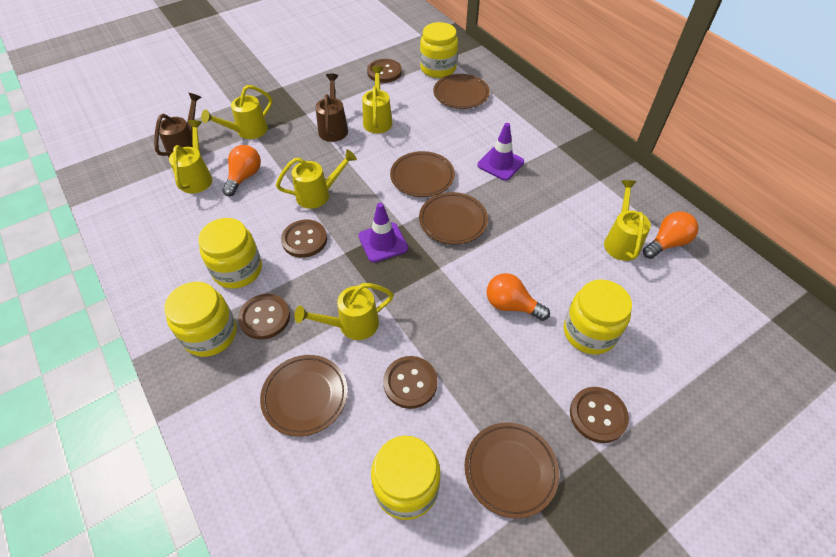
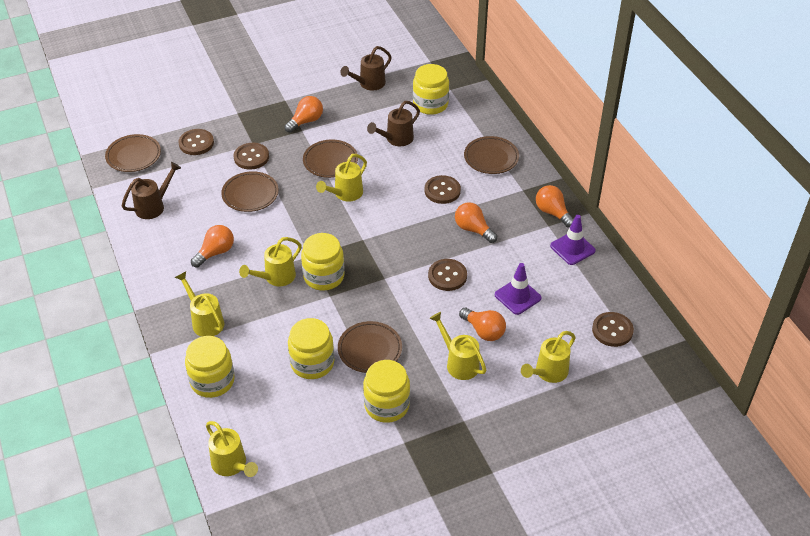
brown watering can: [154,93,201,157] [316,74,348,142] = 2 -> [122,162,181,219] [340,46,392,90] [367,101,420,146] = 3
orange light bulb: [222,145,261,196] [487,273,550,321] [643,211,699,259] = 3 -> [191,225,234,268] [284,96,323,133] [455,202,497,243] [459,308,506,341] [536,185,574,228] = 5

